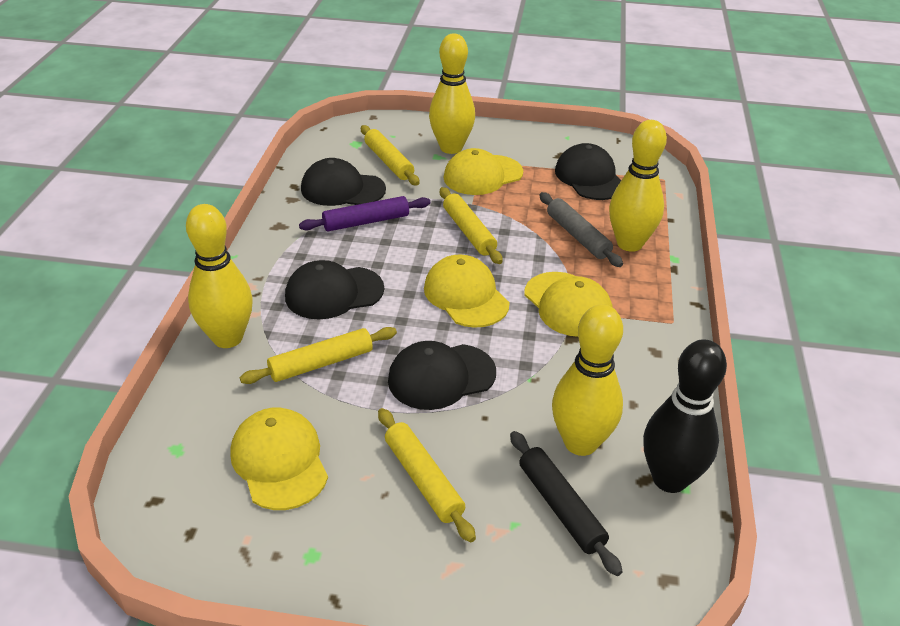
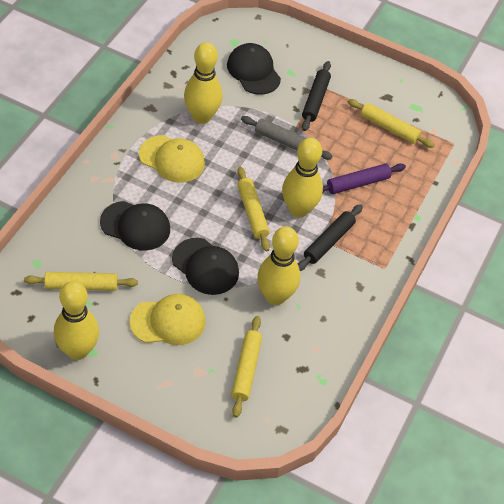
black bowling pin: [643,339,727,493] = 1 -> none = 0
black cap: [285,260,384,319] [301,158,386,206] [388,341,496,410] [555,143,621,200] = 4 -> [100,201,170,251] [172,238,239,295] [227,43,281,95] = 3
black rolling pin: [510,431,623,576] = 1 -> [298,204,363,271] [302,61,331,131] = 2
yellow cap: [230,408,328,510] [424,254,510,328] [443,148,523,195] [524,272,613,337] = 4 -> [129,294,205,345] [139,135,205,183] = 2

